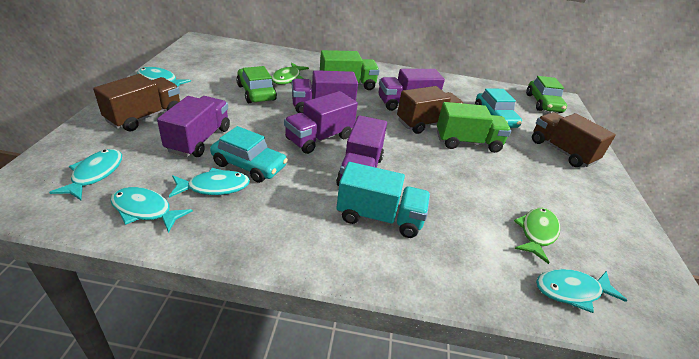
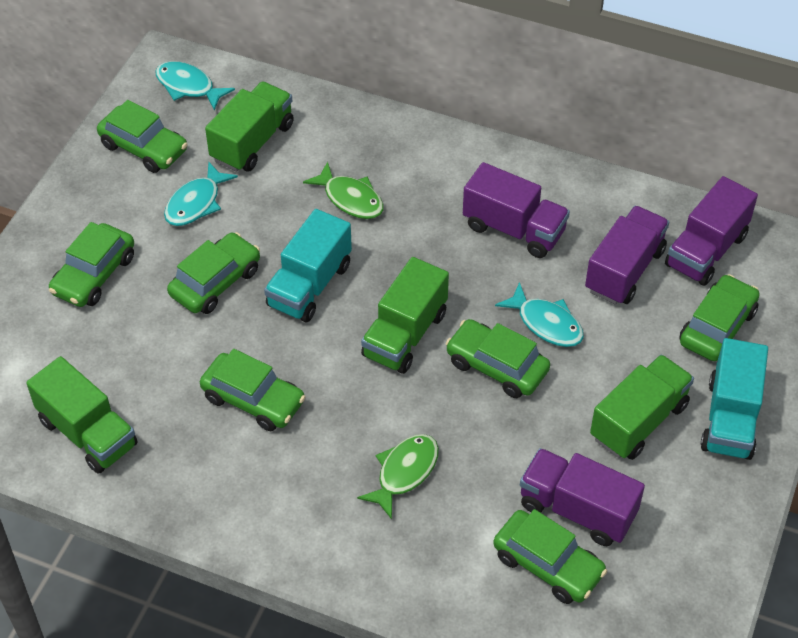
brown truck: [93,74,180,132] [397,86,464,134] [532,112,616,167] = 3 -> none = 0
green car: [236,66,277,103] [526,76,567,113] = 2 -> [49,222,134,307] [97,100,188,173] [167,232,260,314] [200,349,306,431] [446,319,550,398] [493,509,607,604] [679,274,760,361] = 7
green truck: [320,50,380,90] [437,102,511,153] = 2 -> [26,356,137,474] [205,82,294,172] [361,257,449,374] [590,354,694,460] = 4
purple truck: [157,96,230,157] [284,91,358,154] [292,70,358,113] [336,115,387,186] [379,69,445,111] = 5 -> [463,162,570,258] [520,448,645,546] [585,206,669,305] [665,176,758,286] = 4
turquoise car: [210,126,288,183] [475,89,522,128] = 2 -> none = 0
turquoise fish: [49,149,122,200] [110,187,193,233] [137,67,191,86] [169,168,250,198] [536,269,628,313] = 5 -> [155,61,235,111] [164,161,238,226] [495,282,584,347] = 3
turquoise truck: [336,162,430,238] = 1 -> [264,209,352,322] [701,338,768,460] = 2

